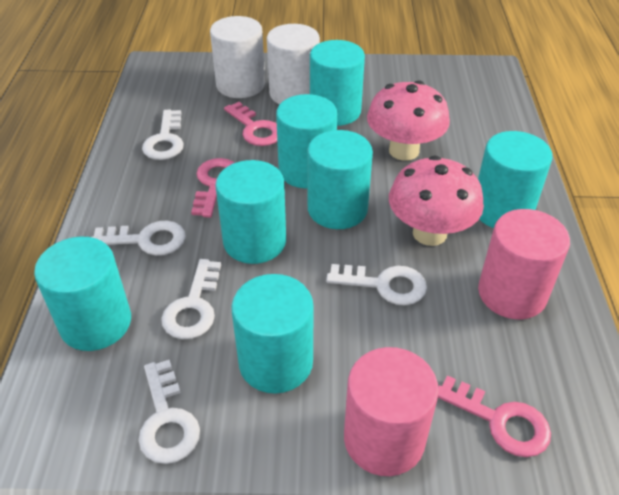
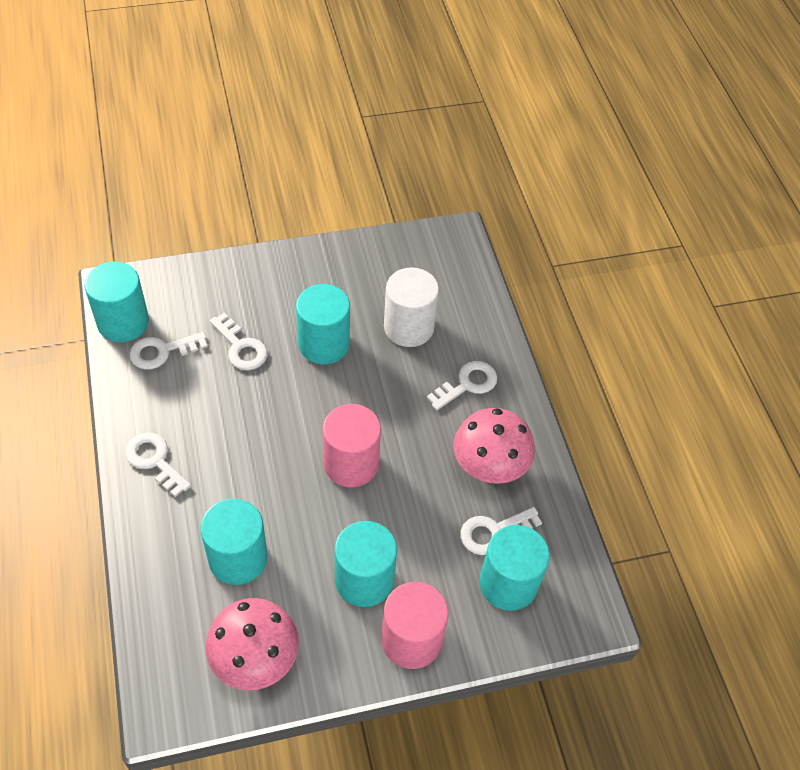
pink key: [191,158,234,218] [224,102,277,146] [438,375,551,457] = 3 -> none = 0
turquoise cylinder: [34,237,131,351] [215,160,286,264] [231,274,314,394] [276,94,337,188] [307,130,373,229] [310,40,365,126] [478,131,552,228] = 7 -> [84,262,149,342] [200,499,268,585] [296,284,350,364] [334,521,397,607] [479,525,550,611] = 5
white cylinder: [210,16,265,98] [267,24,320,104] = 2 -> [384,267,439,347] = 1

